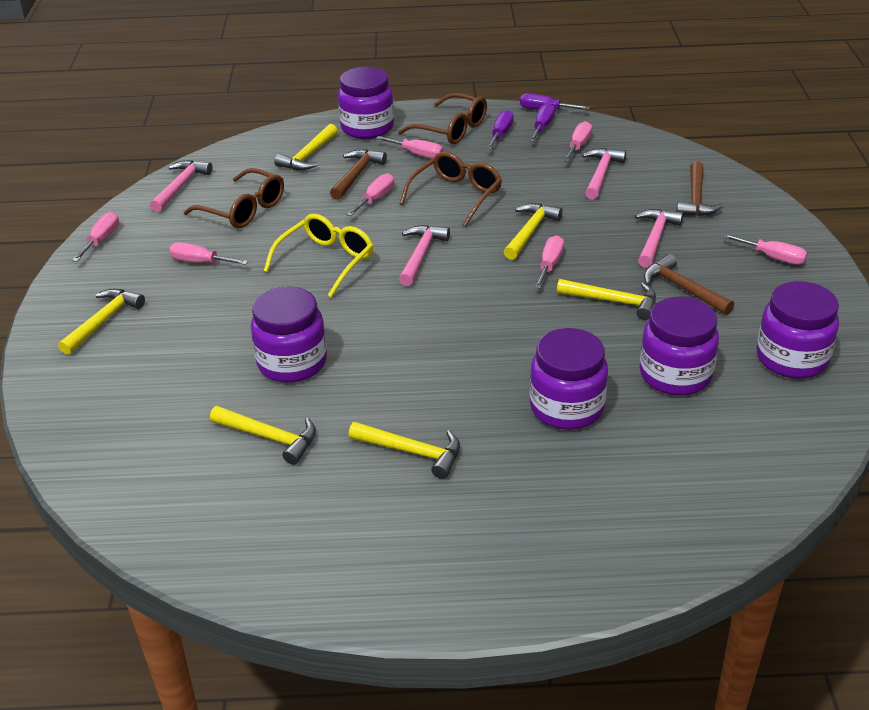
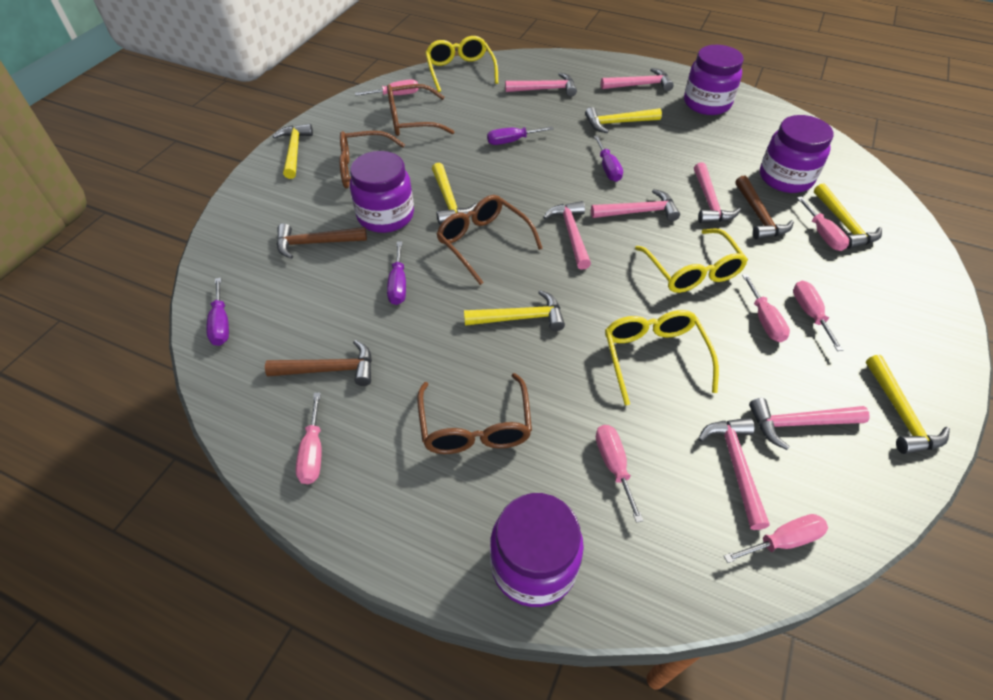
brown glasses: [184,168,284,228] [398,93,487,144] [400,152,502,226] = 3 -> [339,131,405,189] [387,84,455,136] [417,373,532,454] [436,195,543,285] = 4
pink hammer: [150,160,213,212] [399,225,450,286] [582,148,626,200] [635,209,683,268] = 4 -> [505,73,577,97] [543,201,591,270] [591,189,680,221] [601,68,674,91] [694,162,741,223] [698,418,770,530] [749,398,870,450] = 7
purple jar: [251,286,327,383] [338,67,394,139] [530,328,608,430] [640,297,719,395] [756,281,839,379] = 5 -> [350,151,414,233] [490,493,584,607] [684,45,744,115] [760,115,834,193] = 4
purple screwdriver: [486,110,514,149] [520,93,590,110] [529,103,555,142] = 3 -> [206,278,229,346] [387,241,406,305] [487,126,554,145] [594,135,623,182] = 4
yellow glasses: [264,214,374,297] = 1 -> [425,36,498,92] [605,310,719,405] [635,229,748,293] = 3

